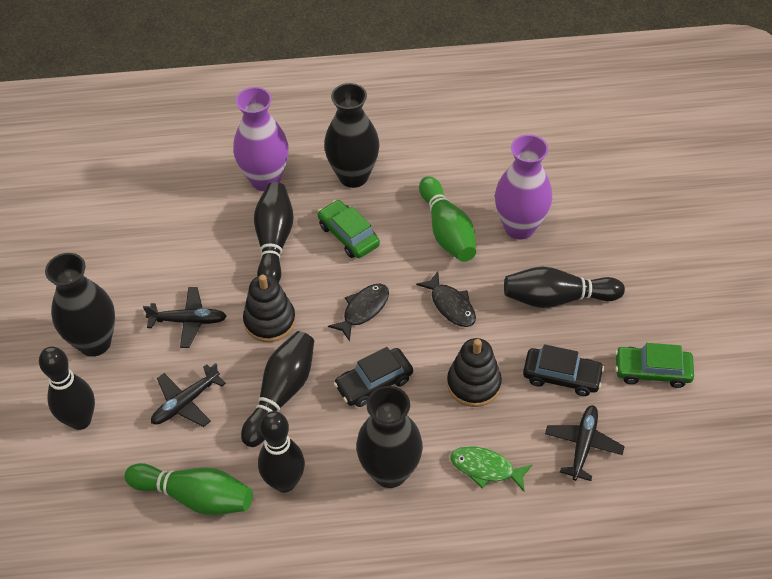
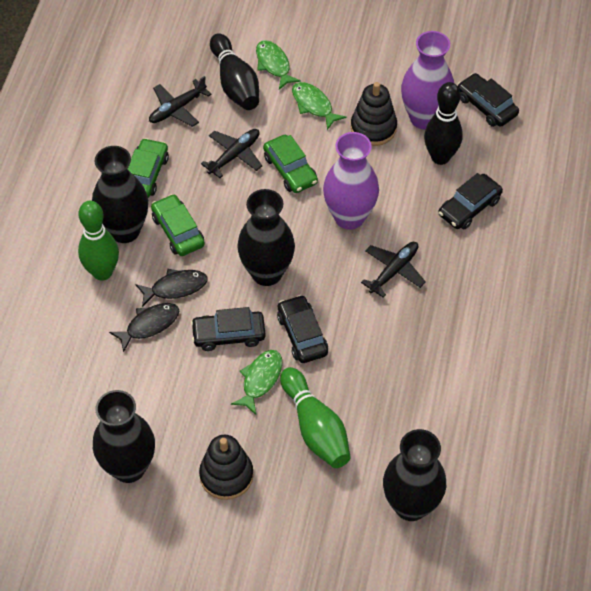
black bowling pin: [39,347,95,430] [241,331,314,447] [254,182,294,282] [258,411,305,493] [504,266,625,308] = 5 -> [210,33,259,110] [424,82,463,165] = 2
black car: [334,347,413,407] [523,344,604,396] = 2 -> [191,307,266,351] [277,295,328,363] [438,173,503,229] [457,73,519,127] = 4
black vase: [45,253,115,356] [324,83,380,188] [356,386,423,488] = 3 -> [92,146,148,243] [93,390,155,483] [237,189,295,286] [383,429,446,521] = 4
green car: [318,200,380,258] [615,343,694,388] = 2 -> [128,138,169,198] [151,194,205,256] [263,135,318,193] = 3
green fish: [450,446,532,491] = 1 -> [231,350,282,415] [256,40,301,90] [292,82,347,130] = 3

